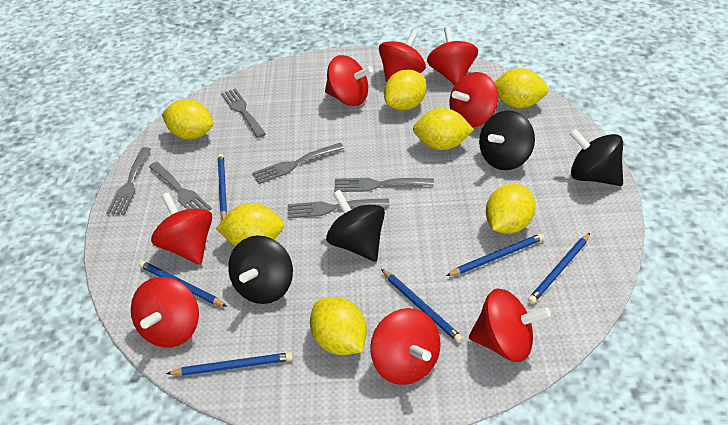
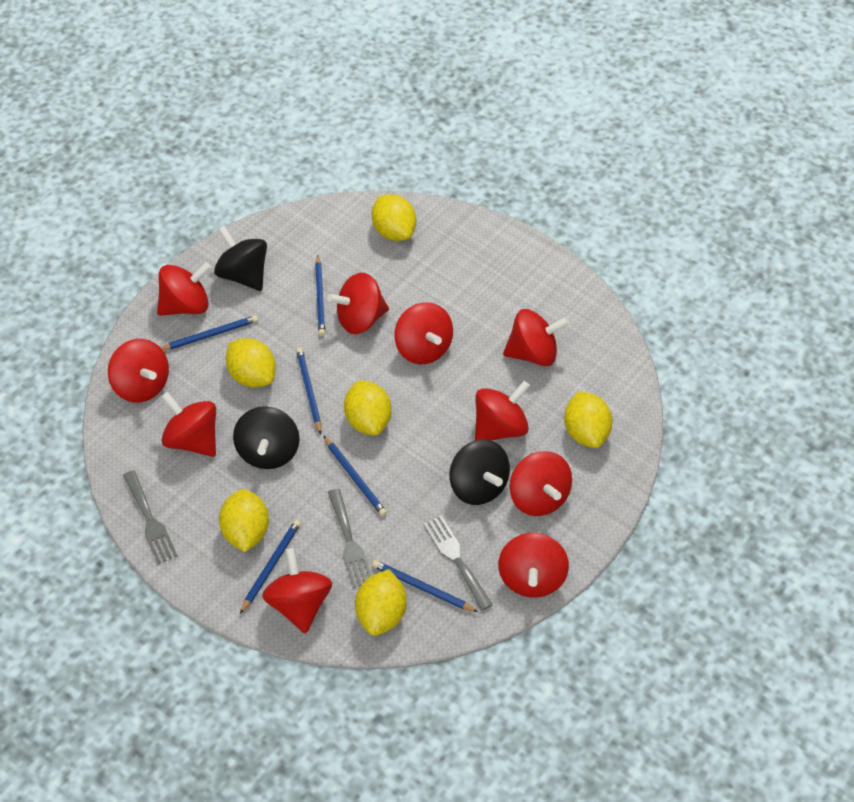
black spinning top: [228,236,293,304] [326,190,385,262] [479,110,535,170] [569,128,623,186] = 4 -> [214,226,267,291] [233,406,300,469] [449,439,510,505] = 3
grey fork: [106,147,151,215] [149,162,212,211] [221,89,266,138] [252,143,344,184] [287,198,389,219] [334,178,434,192] = 6 -> [123,470,178,564] [328,489,372,588] [423,515,492,611] = 3
red spinning top: [131,277,199,348] [151,192,212,265] [325,55,373,106] [370,308,441,385] [379,29,426,83] [427,26,478,85] [449,72,498,128] [469,288,551,362] = 8 -> [108,339,169,403] [157,262,211,316] [161,392,216,457] [262,548,332,634] [327,273,389,334] [394,302,453,364] [475,381,530,441] [498,533,569,598] [503,309,569,366] [510,451,572,516] = 10
yellow lemon: [162,99,213,140] [216,203,284,246] [310,297,367,355] [384,69,427,111] [413,108,474,150] [486,184,536,234] [494,68,548,108] = 7 -> [219,489,269,552] [226,338,276,387] [344,380,392,436] [355,569,407,636] [372,194,416,241] [564,391,613,448] = 6

